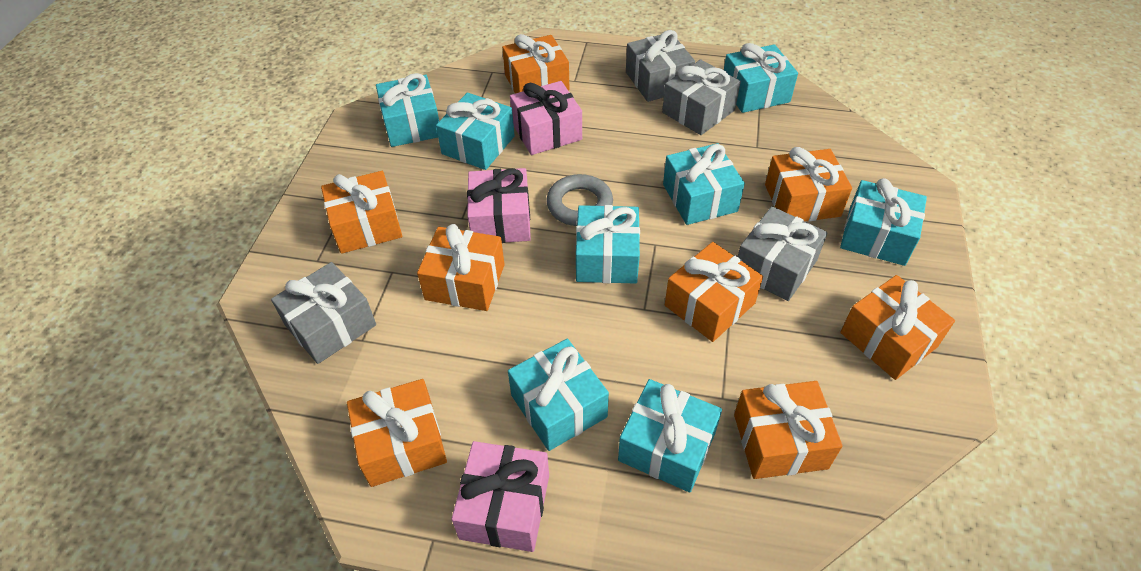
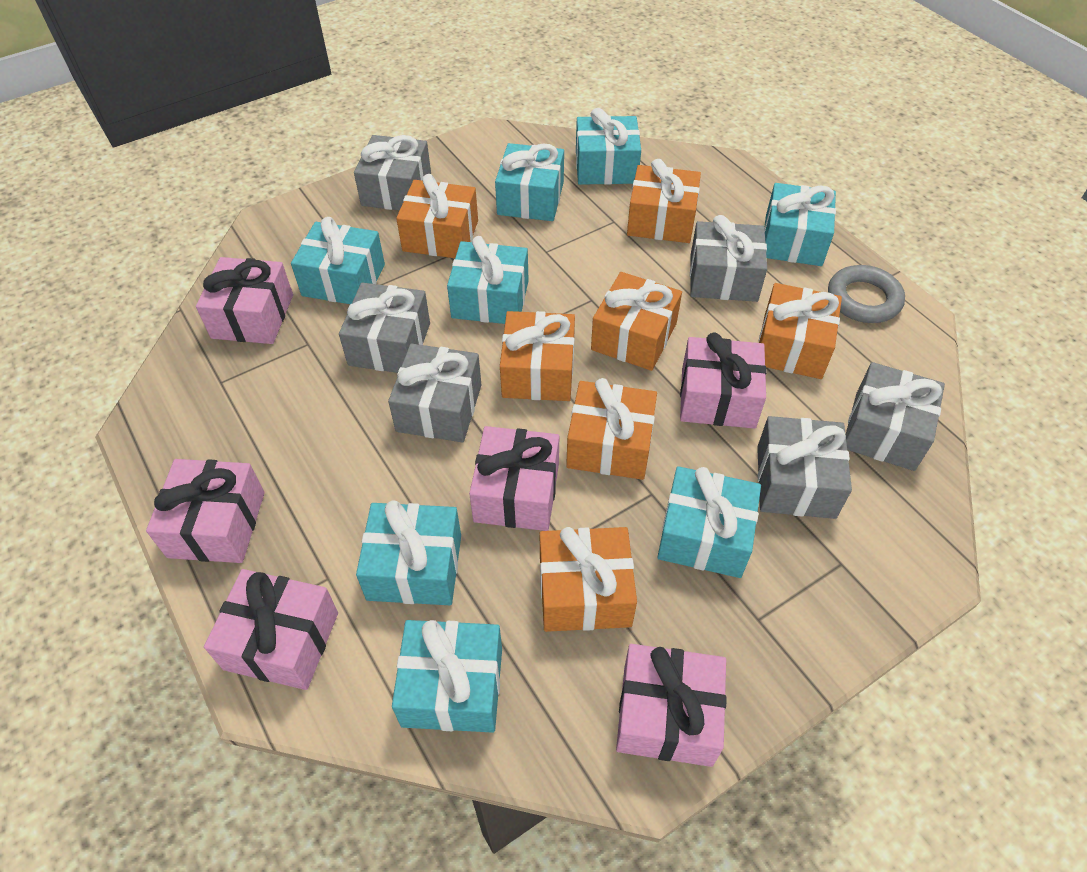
grey gift: [271,262,376,364] [626,30,695,102] [662,59,741,135] [738,206,828,301] = 4 -> [339,282,430,373] [354,135,431,210] [388,343,481,442] [690,215,767,302] [757,416,852,519] [846,362,945,471] = 6
orange gift: [321,171,402,254] [347,379,447,487] [417,224,505,311] [502,34,569,93] [665,242,763,342] [734,381,843,479] [765,147,852,221] [840,275,955,380] = 8 -> [396,174,478,258] [500,311,575,401] [540,527,637,632] [566,378,657,480] [591,272,682,371] [627,159,701,243] [759,283,842,379] = 7
pink gift: [451,441,549,552] [467,168,531,243] [510,81,582,155] = 3 -> [146,459,264,563] [196,257,293,344] [204,569,338,690] [469,426,559,531] [616,644,727,767] [680,332,767,429] = 6

